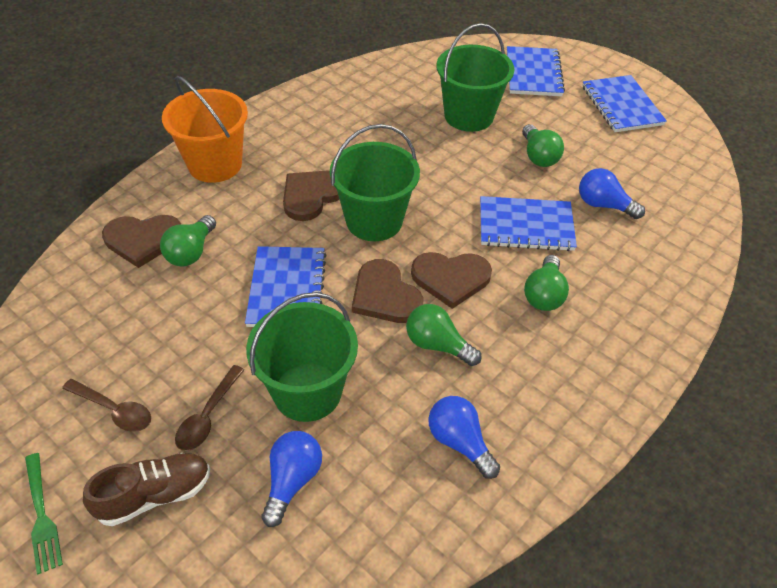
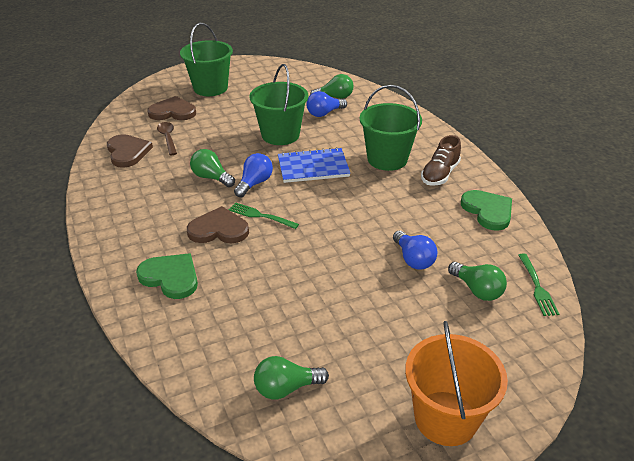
blue notebook: [245,246,327,327] [480,196,577,251] [507,46,565,96] [583,75,667,132] = 4 -> [278,147,350,183] = 1
brown heart: [102,215,181,268] [283,171,340,221] [352,259,423,323] [411,252,492,309] = 4 -> [107,134,153,168] [148,96,196,120] [187,206,249,243] = 3
brown spoon: [62,379,151,432] [175,365,244,451] = 2 -> [157,122,177,155] = 1
green fork: [25,453,63,574] = 1 -> [229,202,299,229] [518,254,559,316] = 2
green heart: none = 0 -> [136,253,198,299] [461,190,512,231] = 2

